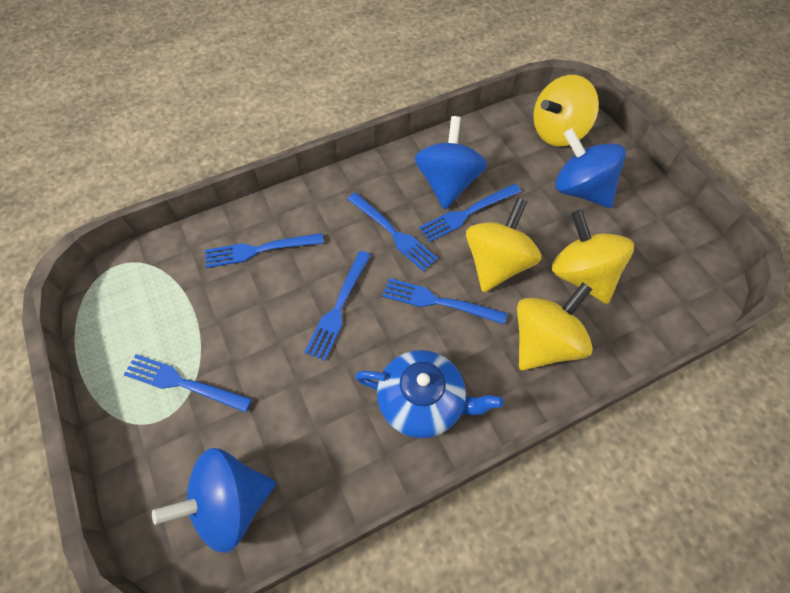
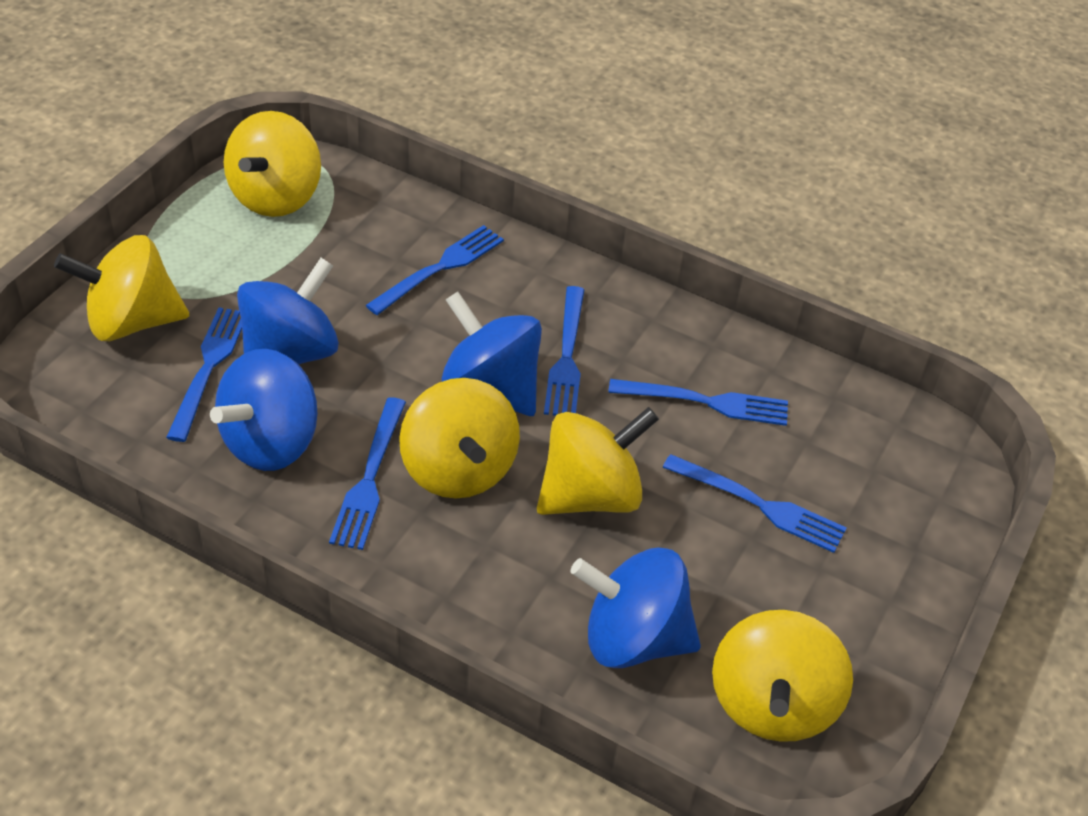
blue spinning top: [152,448,276,553] [415,116,487,209] [555,128,626,208] = 3 -> [210,349,317,471] [237,258,339,364] [442,291,542,416] [571,547,701,668] = 4
blue teapot: [355,350,504,438] = 1 -> none = 0
yellow spinning top: [466,198,541,292] [517,283,593,371] [533,75,599,147] [552,210,634,304] = 4 -> [54,235,189,341] [224,111,321,217] [399,378,520,499] [537,407,659,515] [712,610,853,742] = 5

